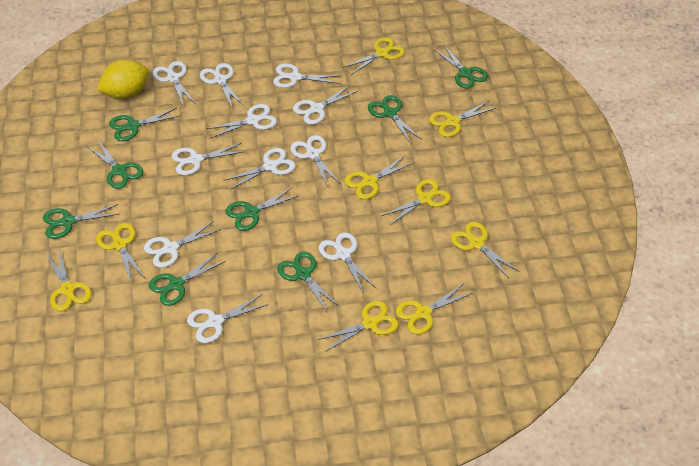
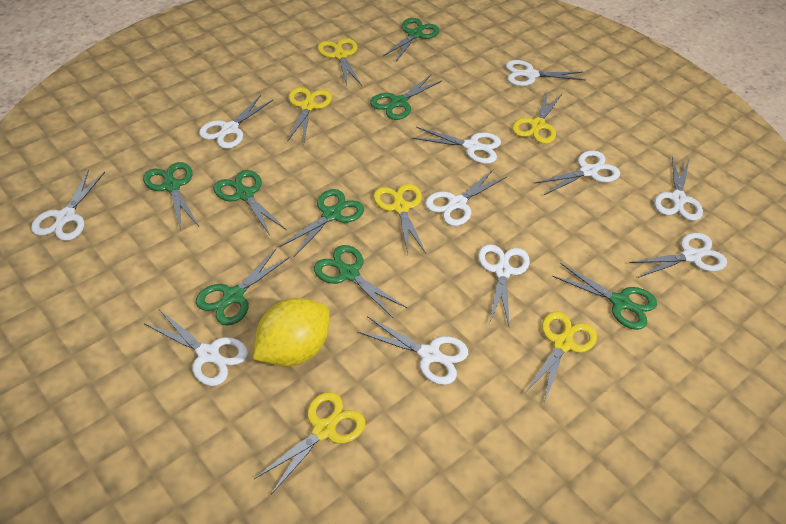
yellow scissors: [46,248,92,311] [96,223,145,282] [317,301,399,352] [343,37,405,75] [344,156,413,199] [381,179,451,226] [396,284,473,334] [429,101,496,137] [451,222,520,278] = 9 -> [254,392,365,495] [287,87,332,142] [317,38,362,86] [373,184,426,254] [512,92,562,144] [525,311,597,403] = 6

